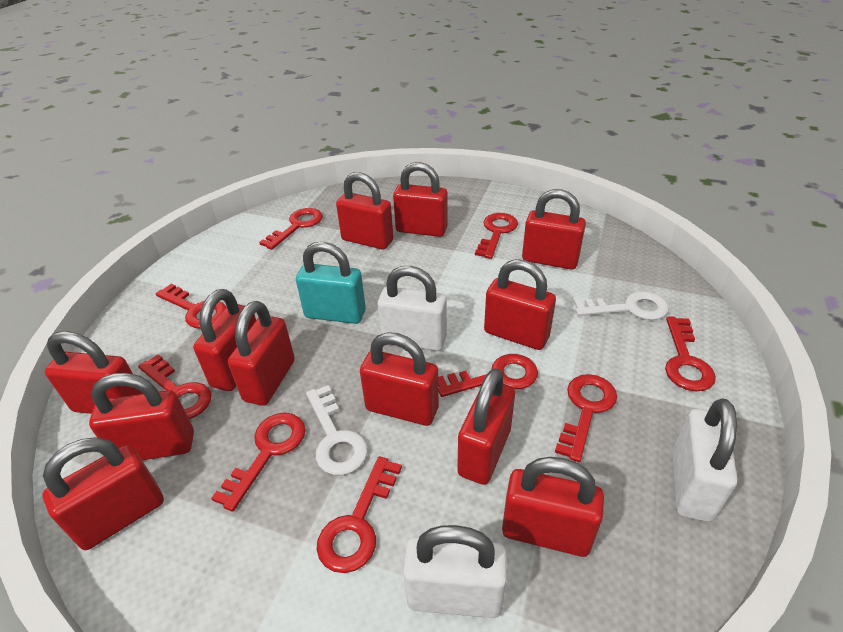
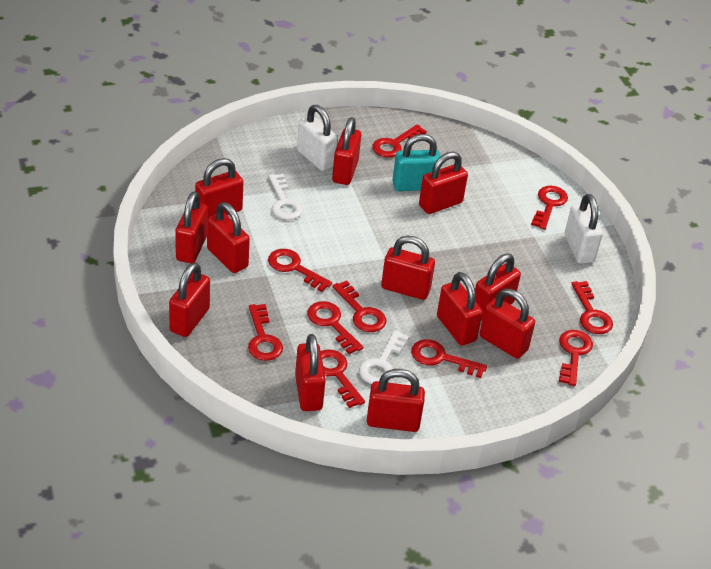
red key: [138,354,211,419] [155,284,226,329] [211,413,306,512] [259,208,323,250] [316,456,402,573] [438,354,538,397] [475,213,518,259] [555,374,617,462] [665,316,716,391] = 9 -> [248,304,283,361] [268,249,332,292] [307,301,363,354] [321,350,365,408] [333,280,386,332] [372,124,427,157] [411,339,487,378] [531,186,568,229] [559,330,593,386] [571,281,613,334] = 10
white padlock: [378,266,447,351] [403,525,507,618] [672,398,737,522] = 3 -> [297,105,338,171] [564,194,603,264] = 2

